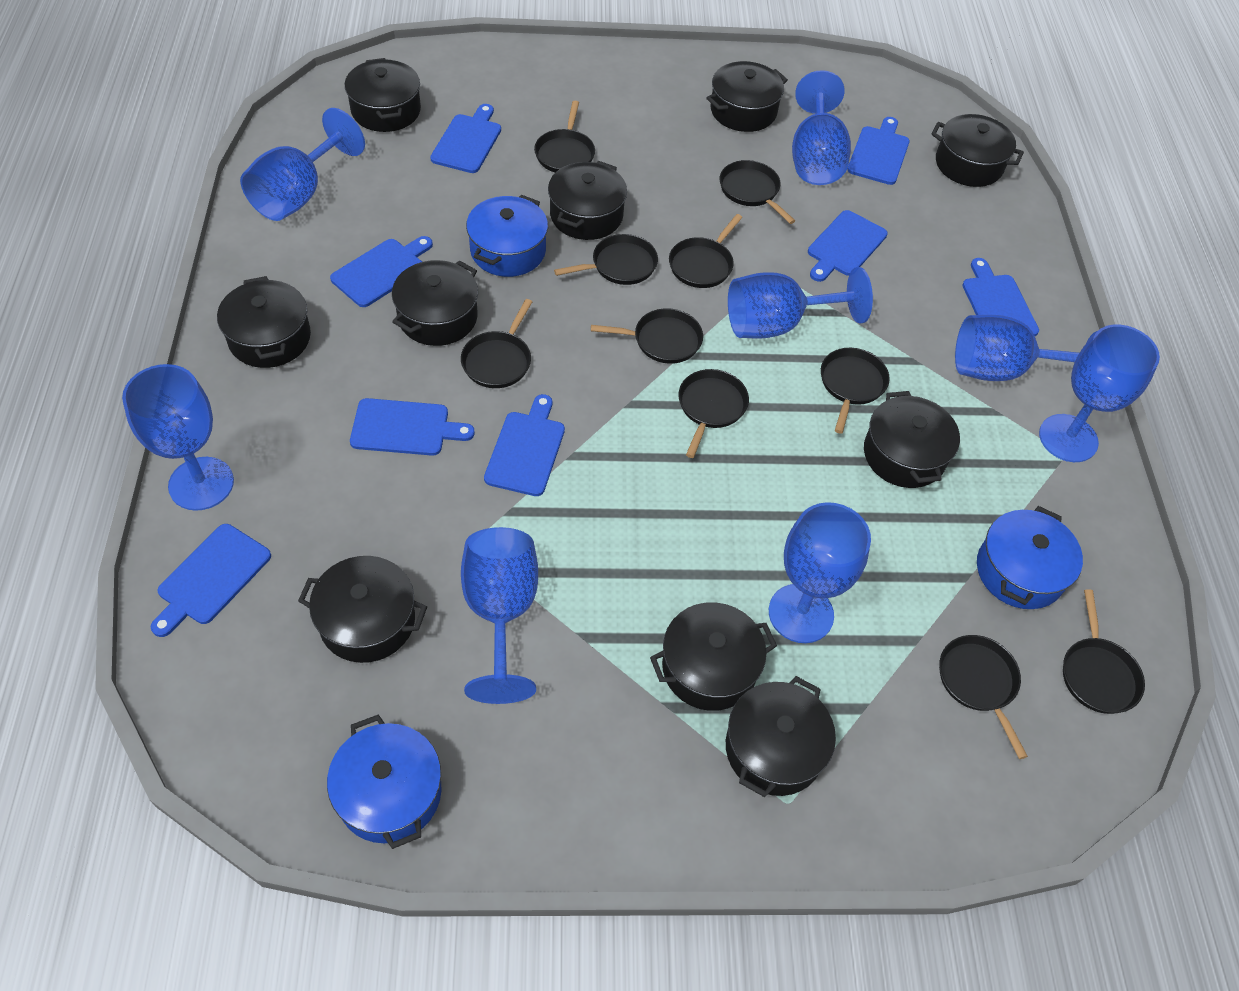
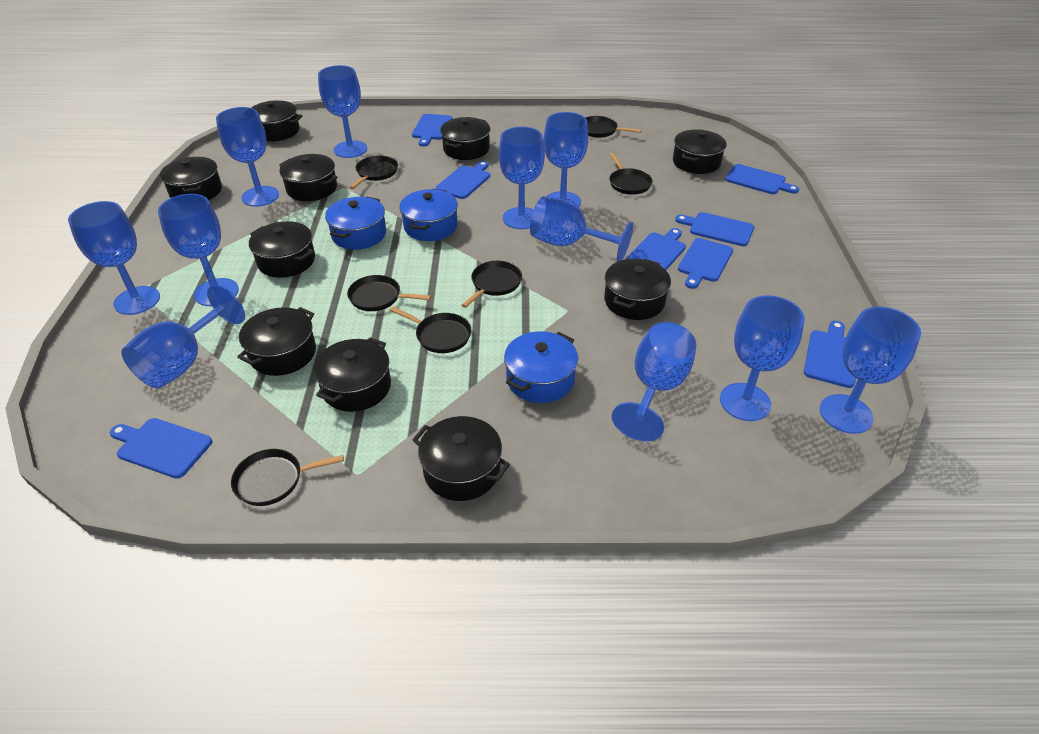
black pan: [461,299,532,388] [534,101,595,172] [554,234,658,285] [591,308,703,364] [669,214,742,288] [678,369,749,458] [720,160,795,224] [821,348,890,434] [939,635,1028,759] [1063,589,1145,714] = 10 -> [231,449,344,506] [347,275,431,311] [350,156,398,189] [390,307,471,353] [461,261,522,308] [586,116,642,138] [609,153,653,195] = 7
blue goblet: [122,364,234,511] [240,108,365,221] [461,527,538,704] [728,267,873,339] [769,502,871,643] [792,70,851,185] [955,315,1097,381] [1039,324,1160,462] = 8 -> [68,201,160,315] [121,285,245,389] [158,194,239,306] [216,107,279,207] [318,65,367,158] [499,127,545,229] [530,196,633,262] [544,112,588,208] [612,322,696,441] [720,295,805,421] [820,307,921,434] = 11

